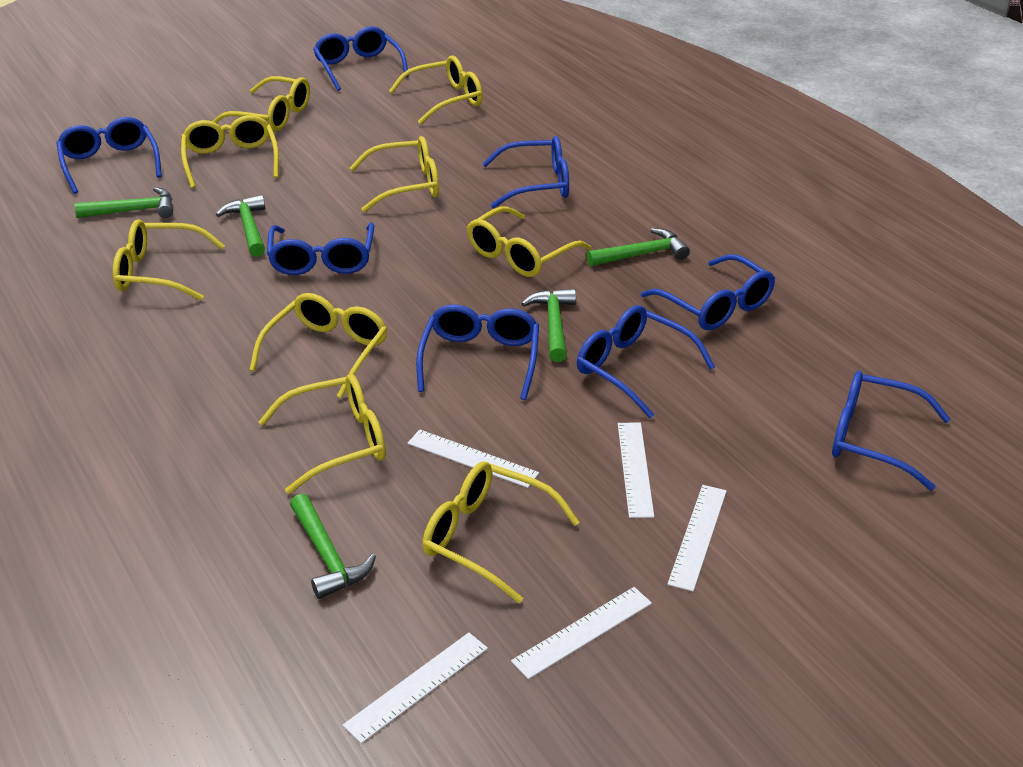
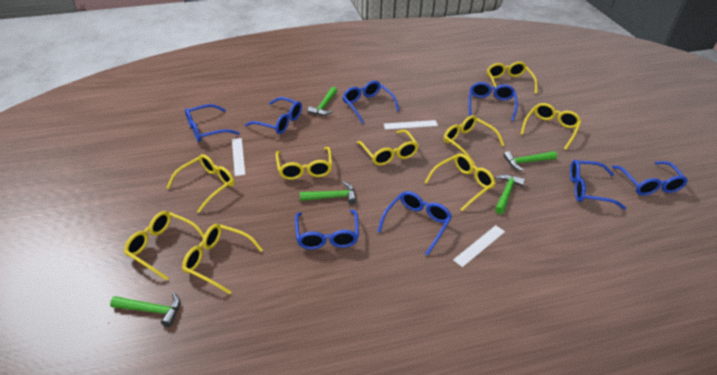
white ruler: [343,633,488,744] [407,430,539,488] [511,587,652,679] [618,423,654,518] [667,485,727,591] = 5 -> [232,138,245,176] [384,120,438,130] [453,225,505,267] = 3

